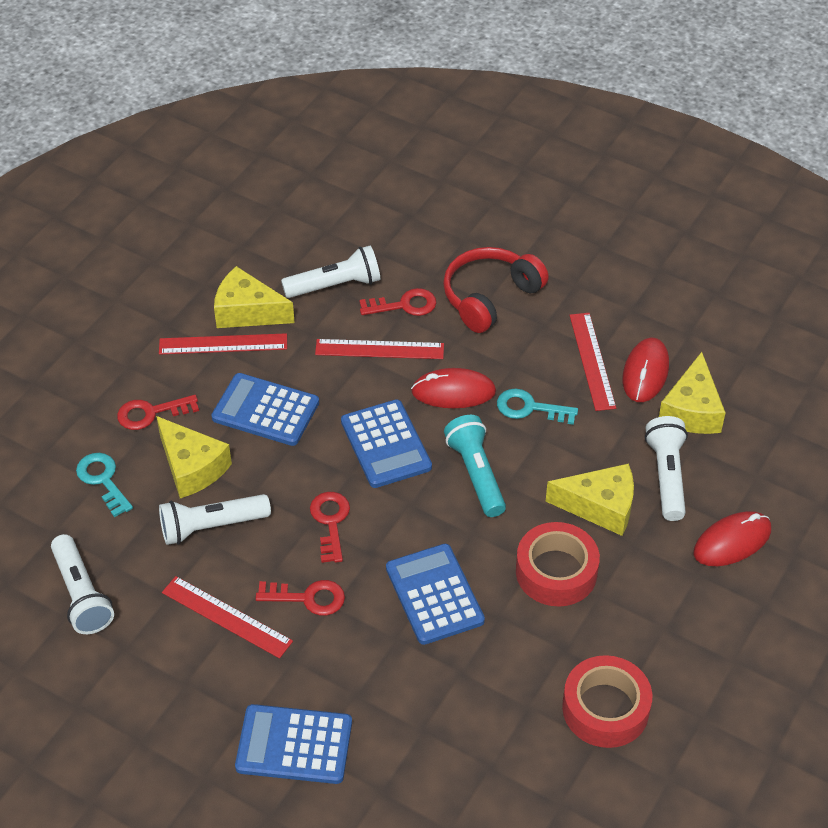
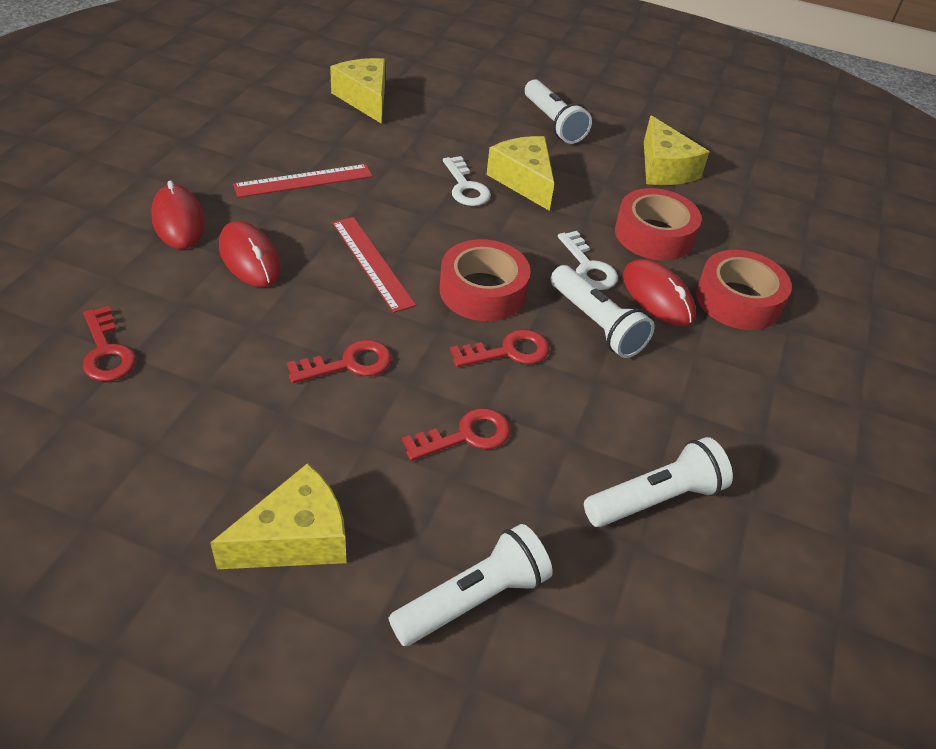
blue calculator: [211,373,319,446] [235,704,352,784] [341,399,432,488] [386,544,485,645] = 4 -> none = 0
red headphones: [443,247,549,333] = 1 -> none = 0
red ruler: [159,333,287,355] [162,576,293,659] [315,339,444,359] [569,313,616,411] = 4 -> [233,164,372,198] [332,217,416,313] = 2
red tape: [516,522,600,607] [562,655,652,748] = 2 -> [440,239,531,321] [615,188,702,260] [696,250,792,330] = 3
turquoise flashlight: [444,415,506,517] = 1 -> none = 0
turquoise key: [76,453,133,517] [497,389,578,425] = 2 -> none = 0
white key: none = 0 -> [443,156,491,206] [558,231,618,290] = 2

